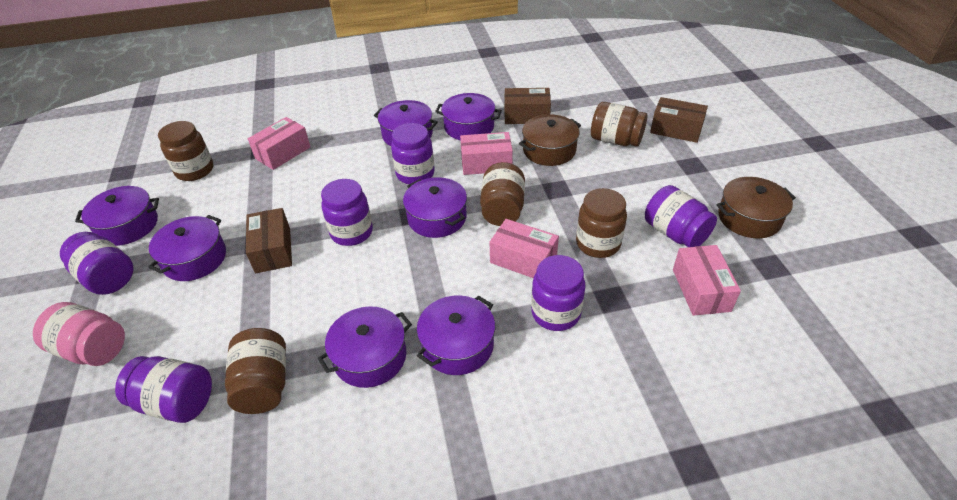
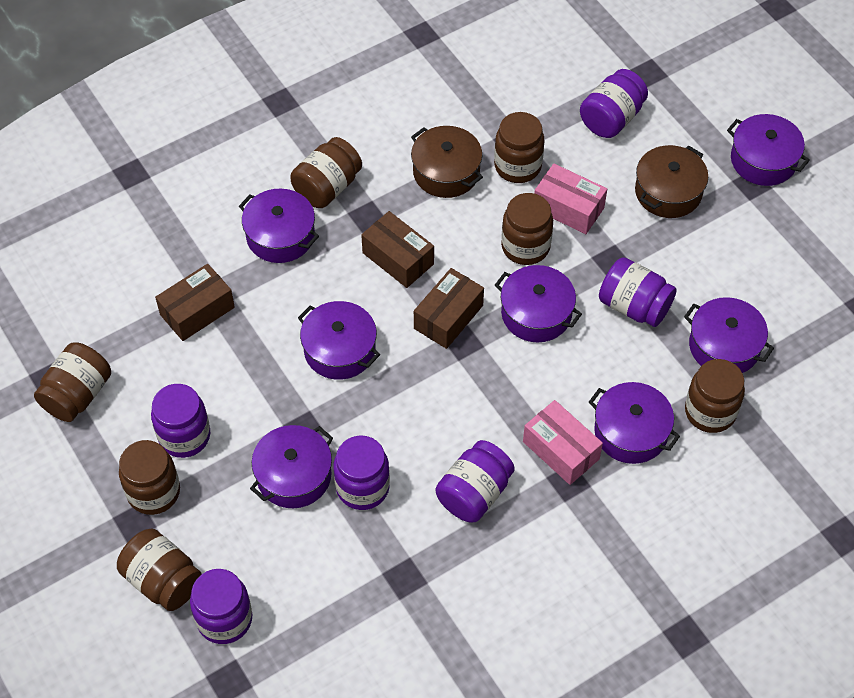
brown jar: [158,121,213,181] [225,328,286,414] [480,162,525,226] [576,188,627,258] [591,102,648,147] = 5 -> [34,342,111,422] [117,529,202,611] [119,440,180,515] [290,137,362,208] [494,112,544,183] [501,193,553,265] [685,359,745,433] = 7
pink box: [248,117,310,170] [460,132,513,175] [490,219,559,278] [673,245,741,316] = 4 -> [523,400,603,485] [534,164,607,234] = 2
pink jar: [33,302,125,366] = 1 -> none = 0

